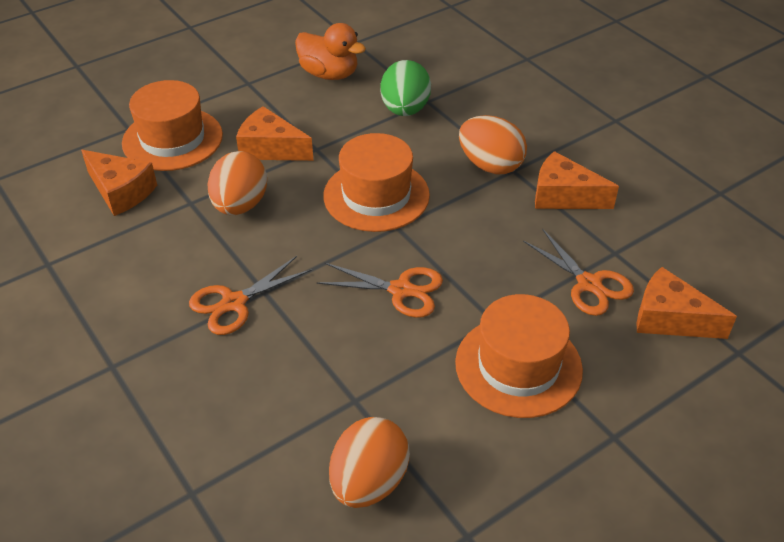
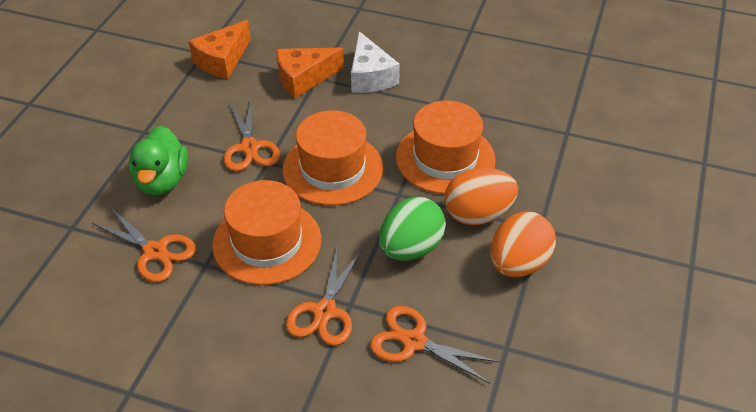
green duck: none = 0 -> [129,126,188,195] = 1
orange cheese: [81,150,157,216] [236,106,314,161] [535,151,619,209] [637,267,737,339] = 4 -> [189,20,251,79] [276,48,344,98] = 2
orange duck: [295,23,366,80] = 1 -> none = 0
orange egg: [208,151,267,215] [329,417,410,508] [459,115,527,174] = 3 -> [444,167,518,225] [491,212,556,277] = 2
orange scissors: [189,256,312,335] [316,263,443,318] [523,230,634,316] = 3 -> [92,207,196,282] [223,100,280,171] [286,249,362,346] [370,306,500,383] = 4
white cheese: none = 0 -> [351,31,400,93] = 1

